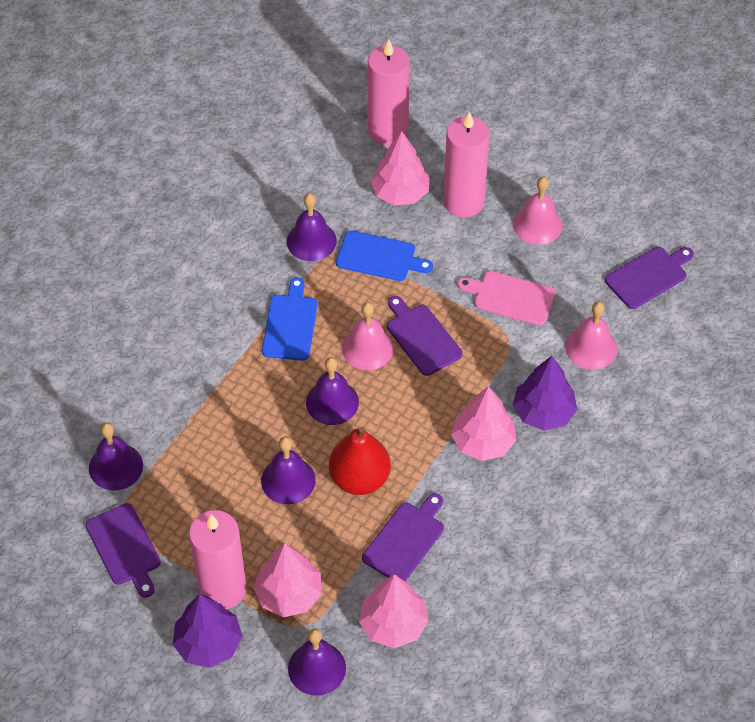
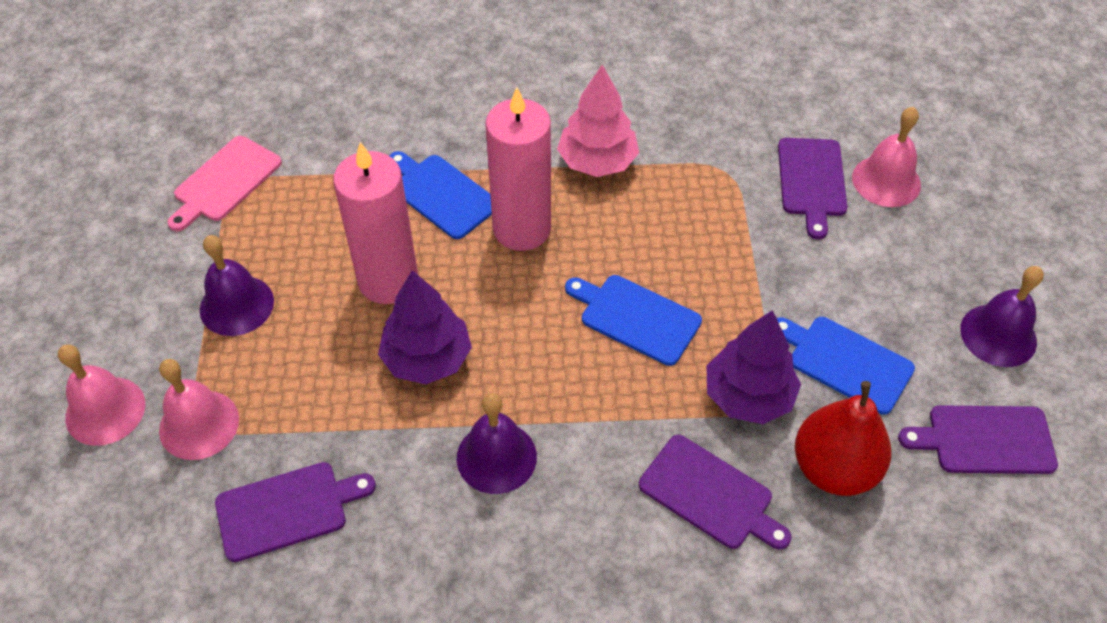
blue cutting board: [262,277,317,361] [336,231,433,281] = 2 -> [389,151,492,239] [565,275,702,366] [777,317,915,415] = 3
pink candle: [189,510,246,609] [368,39,410,146] [443,112,490,218] = 3 -> [333,142,418,304] [486,87,551,251] = 2
pink tree: [254,543,322,617] [359,574,429,648] [371,131,430,206] [451,386,516,461] = 4 -> [557,65,639,177] = 1
purple bell: [89,423,143,491] [261,437,316,504] [287,193,337,261] [288,628,346,696] [306,357,359,425] = 5 -> [200,235,274,336] [457,393,537,494] [960,266,1044,367] = 3

